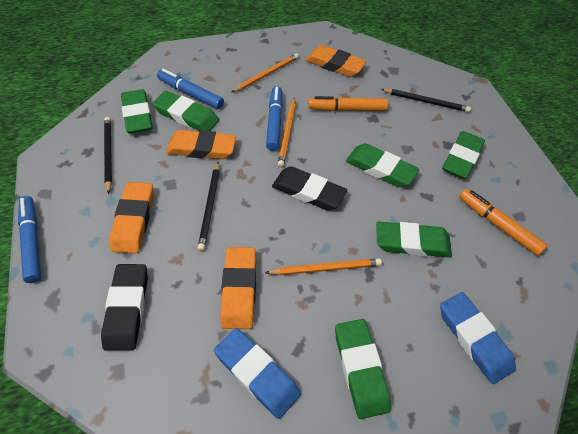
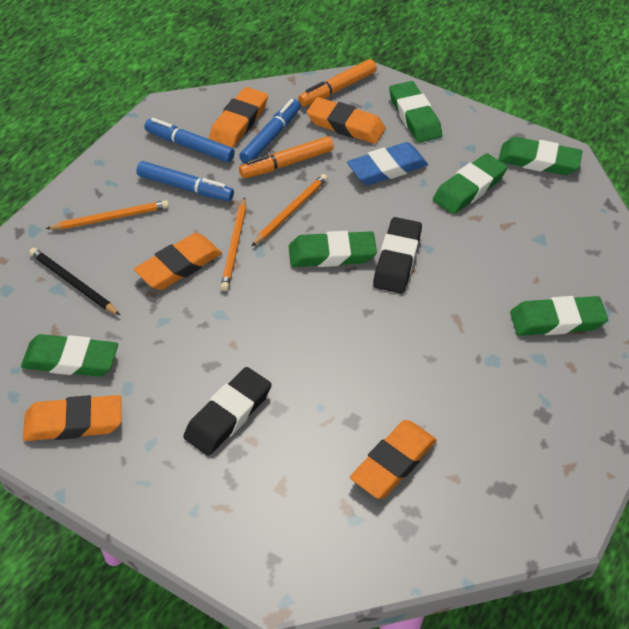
black pencil: [104,117,112,194] [198,162,220,251] [381,89,471,112] = 3 -> [29,248,120,315] = 1
blue eraser: [214,328,301,419] [440,292,516,384] = 2 -> [347,142,428,185] = 1
orange eraser: [109,182,154,253] [166,130,236,159] [220,247,256,329] [306,45,367,77] = 4 -> [23,395,122,441] [134,233,222,290] [209,87,268,148] [307,97,386,144] [350,420,437,499] = 5

